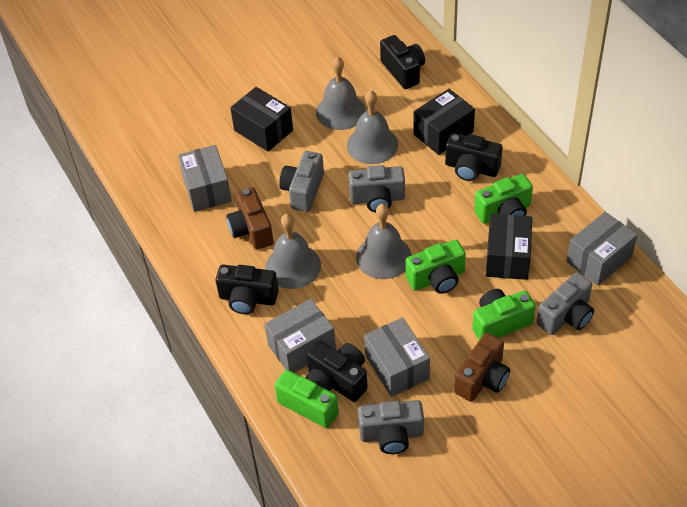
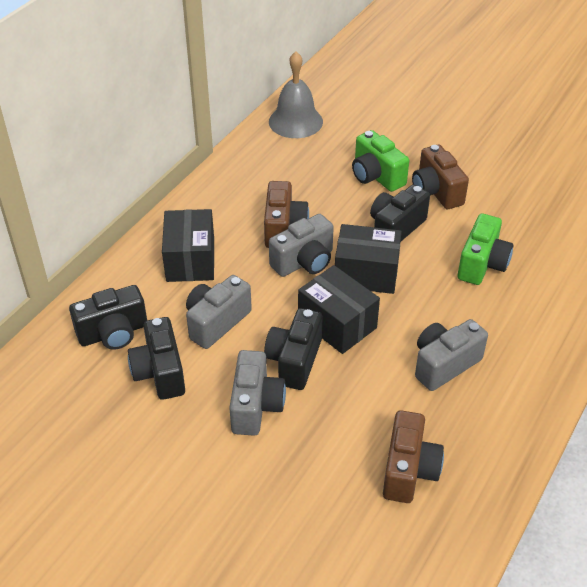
brown camera: [226,187,273,250] [454,333,510,402] = 2 -> [264,181,309,248] [383,410,444,503] [412,145,469,209] = 3
green camera: [274,369,339,428] [406,240,466,294] [472,289,536,340] [474,174,533,224] = 4 -> [352,130,409,192] [457,213,513,285] = 2
grey bell: [266,214,321,289] [316,56,366,130] [347,90,398,164] [356,204,412,279] = 4 -> [269,52,323,138] = 1
grey box: [178,145,232,212] [264,299,336,373] [364,317,430,397] [566,212,637,286] = 4 -> none = 0

